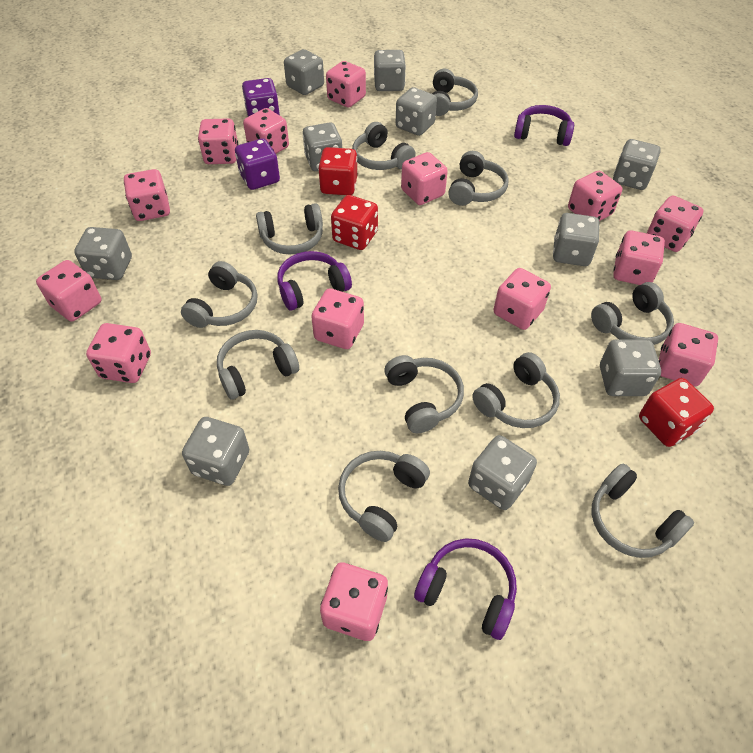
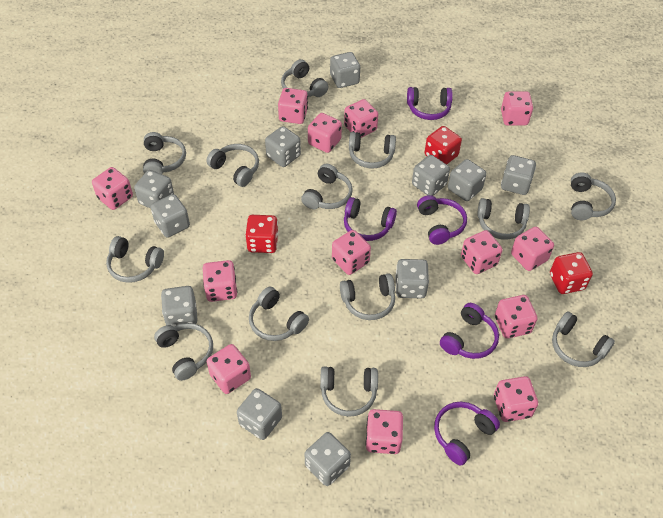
grey dice: [74,227,132,280] [182,417,249,486] [284,49,324,95] [303,122,342,171] [374,50,406,91] [396,87,437,136] [468,435,537,510] [553,213,600,266] [600,339,661,396] [613,139,661,190] = 10 -> [134,170,174,209] [150,194,190,237] [161,286,198,326] [237,388,282,440] [265,126,301,167] [304,432,351,486] [330,52,360,88] [395,259,429,299] [412,155,450,196] [448,159,487,201] [501,155,536,195] = 11
grey headphones: [181,261,257,328] [217,330,299,400] [256,203,323,255] [338,451,430,542] [352,122,416,170] [384,355,464,433] [432,69,478,116] [448,151,509,206] [472,352,560,428] [591,282,674,345] [592,464,694,558] = 11 -> [106,236,164,283] [143,132,186,174] [154,323,213,381] [206,144,259,187] [249,287,309,341] [281,59,329,97] [301,164,352,209] [320,366,378,417] [340,273,395,320] [349,132,396,168] [477,198,530,240] [552,311,615,367] [571,172,616,220] = 13
pink dice: [36,260,102,321] [86,323,151,383] [124,169,170,221] [198,118,238,164] [243,108,289,154] [311,288,364,349] [320,562,388,641] [326,61,366,107] [401,152,448,205] [493,268,551,330] [568,171,622,221] [613,230,665,285] [647,195,704,252] [659,323,718,386] = 14 -> [92,167,133,210] [203,260,237,302] [207,344,251,394] [278,88,308,124] [308,113,342,153] [332,230,371,275] [344,99,378,138] [366,409,403,454] [461,230,502,274] [494,376,538,422] [495,295,537,339] [501,91,533,126] [511,227,554,271] = 13
purple dice: [235,138,280,190] [242,78,280,117] = 2 -> none = 0
purple headphones: [277,251,352,311] [414,538,517,640] [514,105,574,146] = 3 -> [344,197,397,241] [407,87,453,120] [417,195,467,245] [434,402,500,466] [440,303,499,359] = 5

